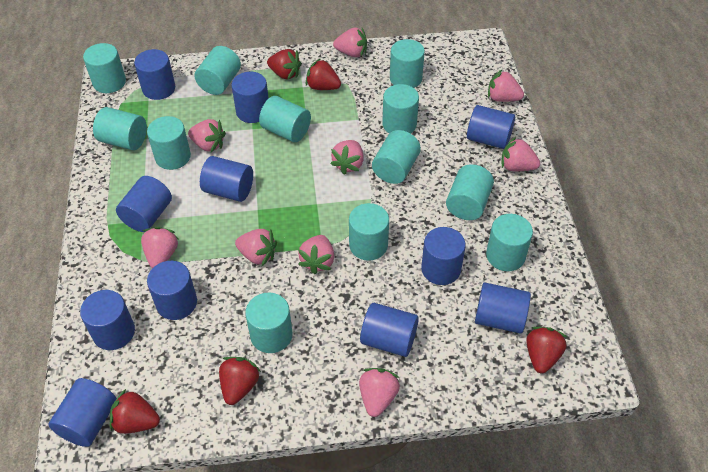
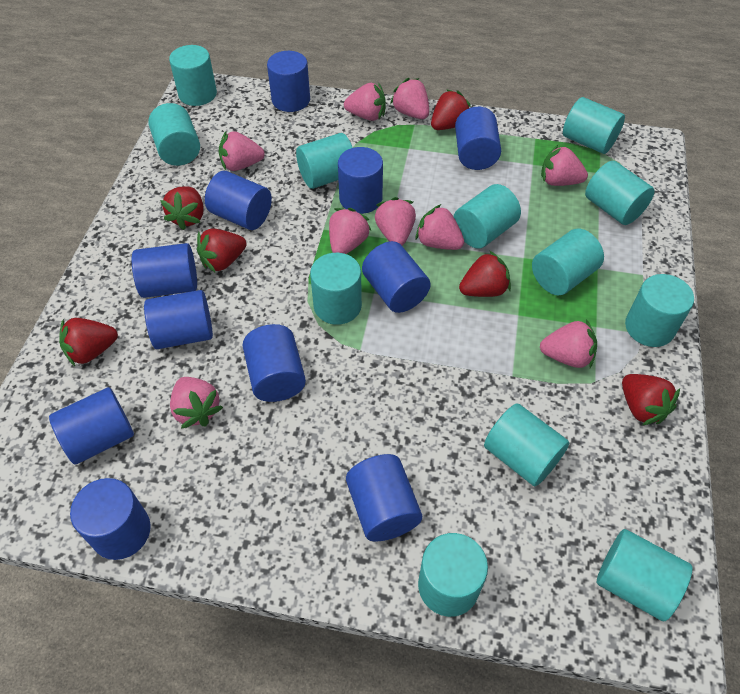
red strawberry: [110,389,160,434] [219,357,261,405] [267,49,302,80] [306,58,341,90] [526,327,567,374] = 5 -> [59,318,118,366] [160,186,204,230] [197,229,247,273] [431,89,471,130] [459,251,511,297] [622,374,680,426] = 6

